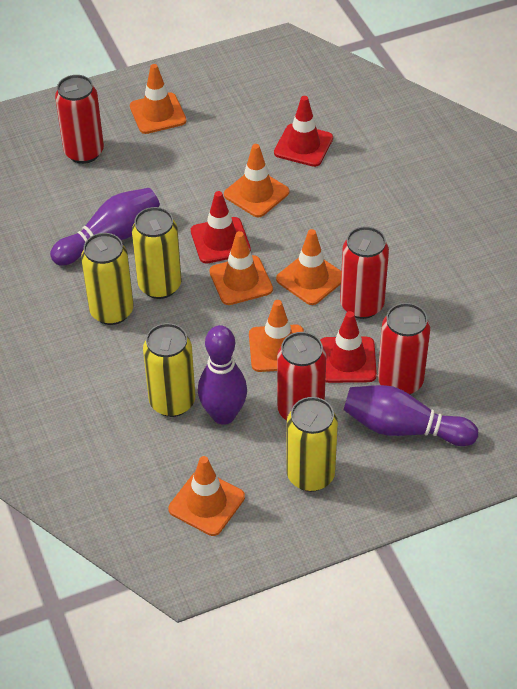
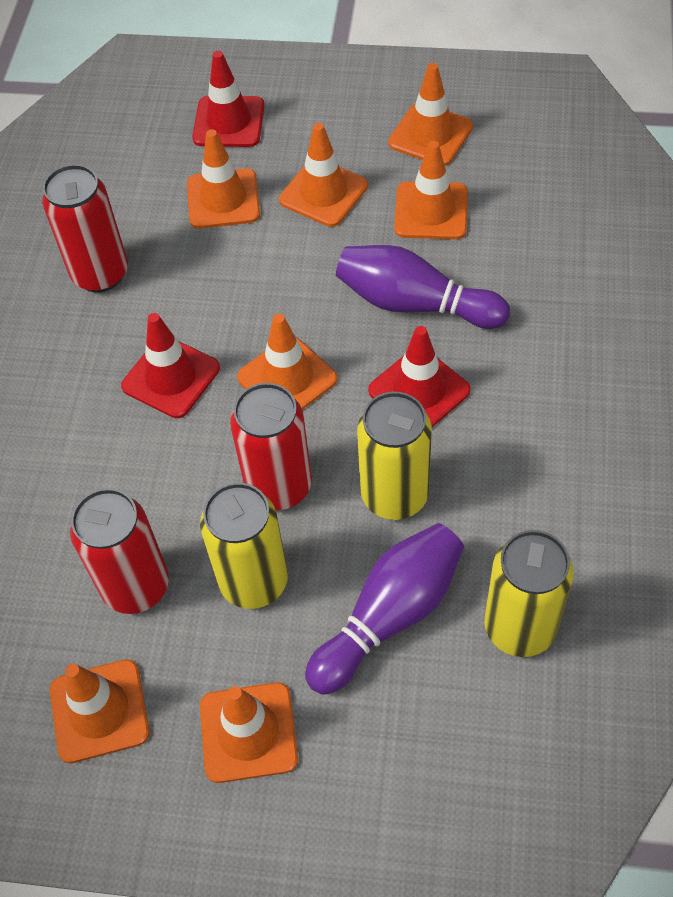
orange traffic cone: [130,64,186,134] [168,456,245,536] [209,231,273,305] [224,144,289,217] [249,300,304,372] [276,229,341,305] = 6 -> [50,659,150,763] [187,129,260,229] [200,682,298,783] [237,314,338,410] [279,123,368,227] [388,63,473,166] [394,141,468,239] = 7
purple bowling pin: [50,188,160,266] [198,325,247,425] [344,385,478,446] = 3 -> [305,523,464,694] [336,245,510,329] = 2
red can: [55,75,104,164] [277,332,326,420] [340,226,389,319] [378,303,430,394] = 4 -> [42,164,128,292] [70,488,169,614] [230,383,312,510] = 3
yellow can: [81,233,134,325] [132,207,181,299] [143,323,195,417] [286,397,338,492] = 4 -> [200,483,288,609] [357,392,432,520] [484,530,574,657] = 3

